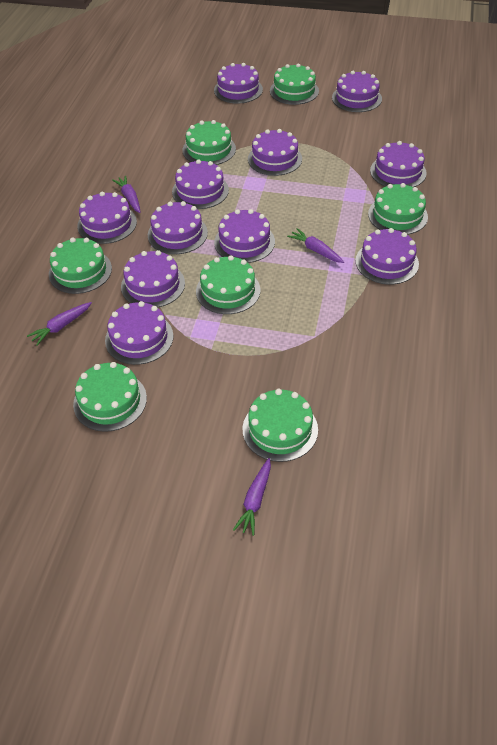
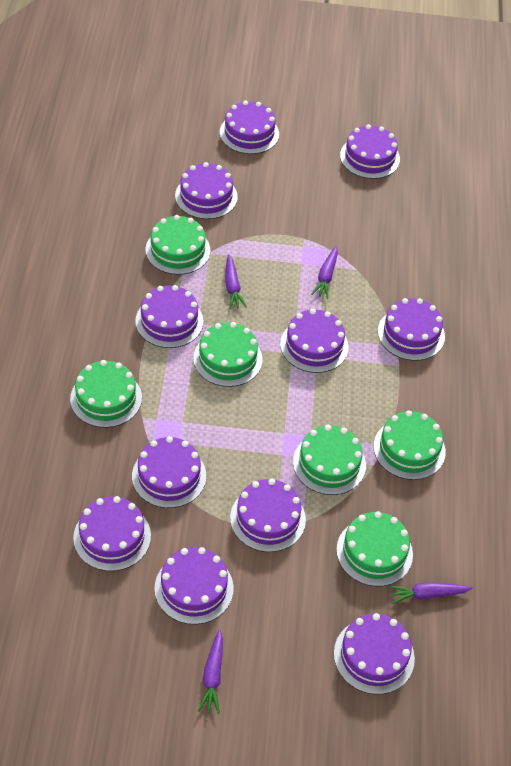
green cake: [49,238,112,294] [73,362,147,432] [183,120,236,165] [196,255,260,314] [243,389,318,462] [270,64,319,105] [368,183,428,235] = 7 -> [70,360,142,428] [145,215,211,275] [193,322,262,387] [293,425,366,495] [336,511,413,586] [373,410,445,480] = 6

